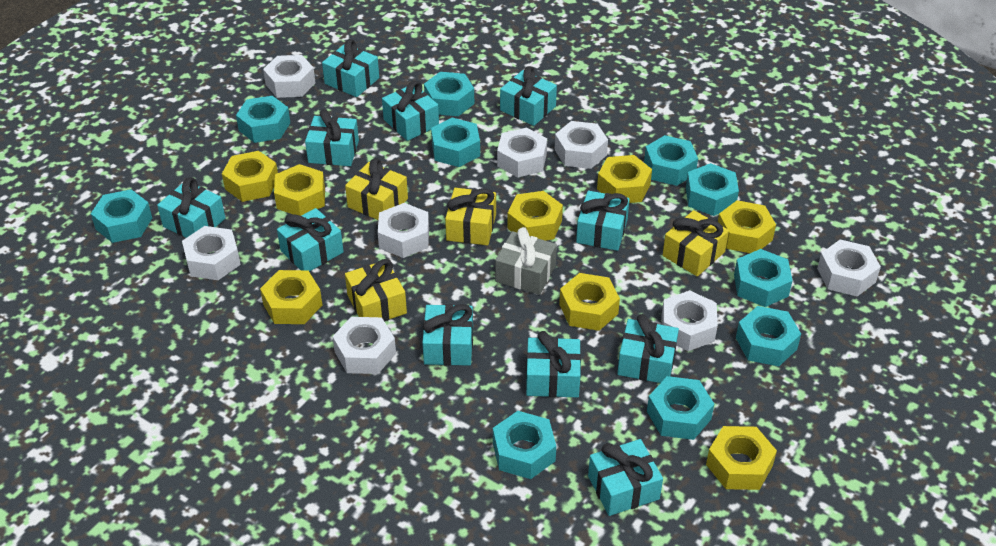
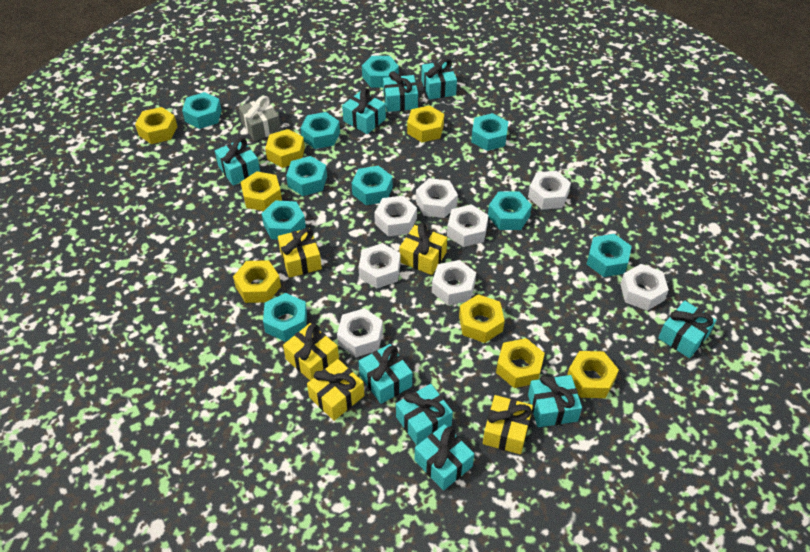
turquoise gift: [157,177,225,238] [277,208,344,272] [305,109,359,166] [322,39,379,97] [382,81,439,141] [422,304,473,366] [500,66,557,126] [526,331,581,397] [576,191,630,251] [588,439,663,516] [617,314,679,383] = 11 -> [215,138,260,186] [342,88,386,134] [359,344,412,404] [383,71,418,112] [396,384,453,445] [415,424,474,491] [421,58,457,100] [528,375,582,427] [658,301,716,358] = 9
yellow gift: [345,158,408,220] [345,259,407,322] [445,188,496,245] [663,210,729,276] = 4 -> [278,228,322,278] [283,323,339,380] [307,359,364,421] [399,223,447,275] [483,395,533,455] = 5

